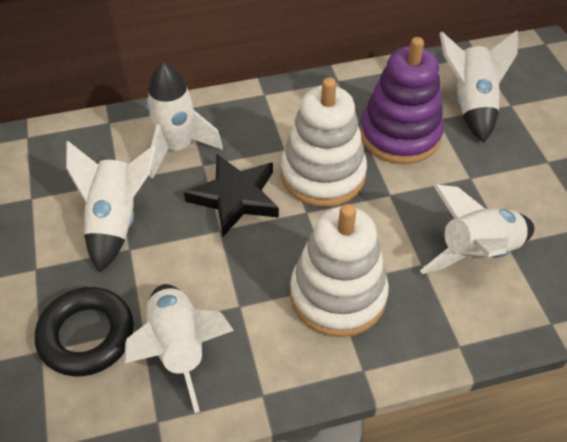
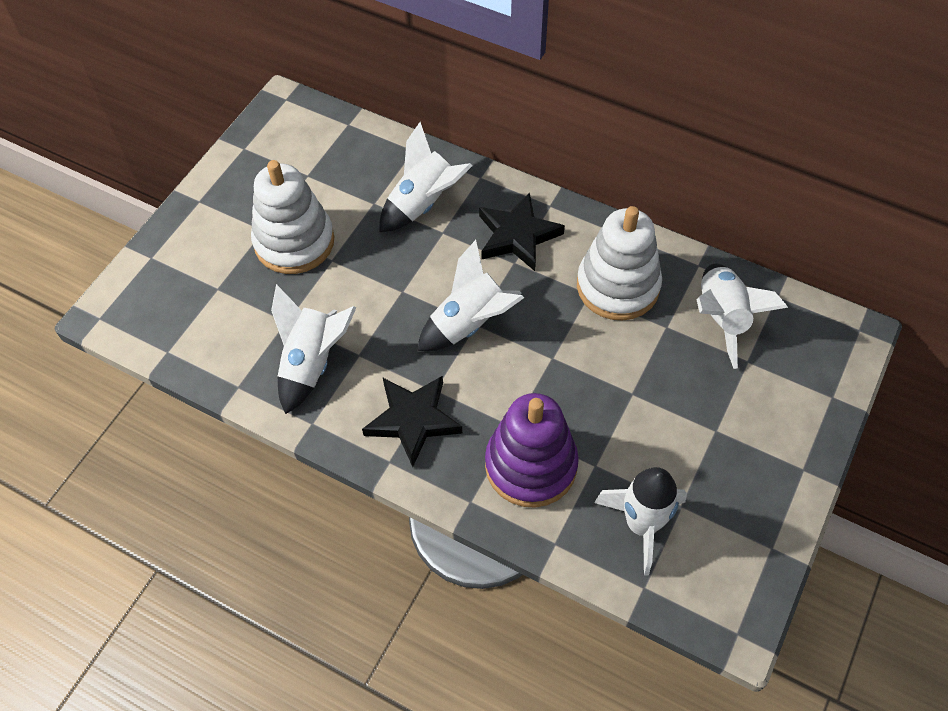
black ring: [35,287,134,377] = 1 -> none = 0
black star: [184,154,279,237] = 1 -> [362,376,462,467] [479,192,565,271] = 2

